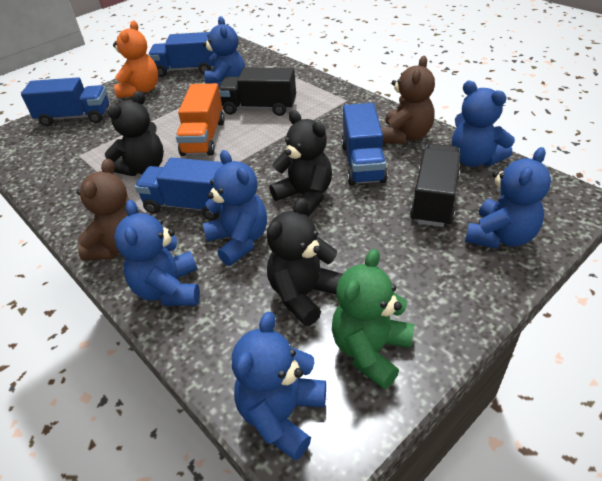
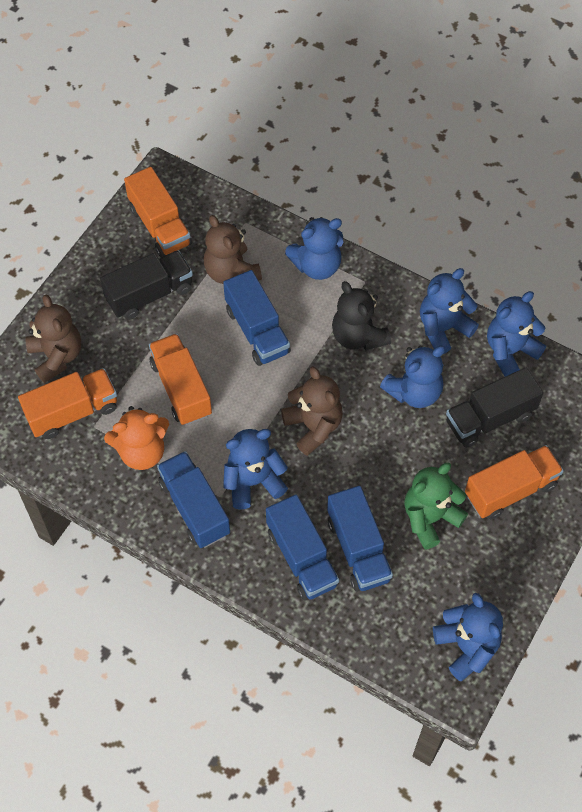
black teddy bear: [105,91,164,176] [267,198,343,326] [269,110,332,217] = 3 -> [332,281,391,350] = 1
brown teddy bear: [76,159,140,261] [381,56,435,144] = 2 -> [25,295,81,383] [204,215,262,284] [281,366,343,456] = 3
orange truck: [176,83,225,156] = 1 -> [18,368,117,439] [124,167,192,257] [149,334,212,425] [465,445,564,519] = 4

